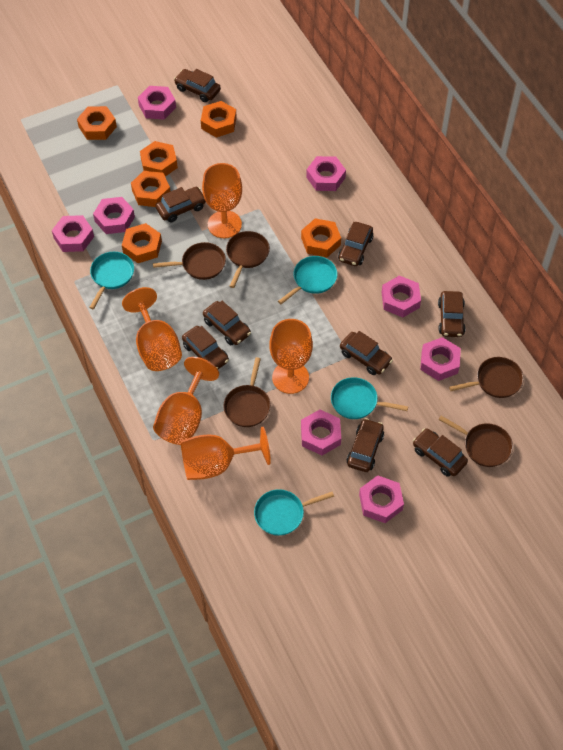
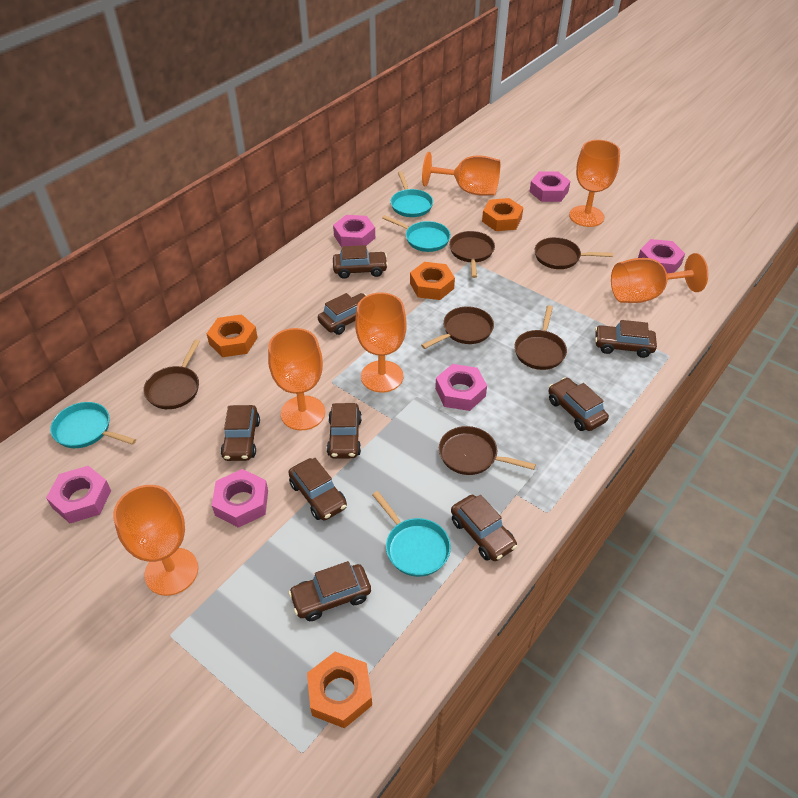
brown pan: [153,242,226,280] [223,357,271,427] [226,231,270,288] [438,416,513,467] [449,357,524,398] = 5 -> [143,340,200,409] [421,306,494,349] [439,426,536,475] [449,231,495,278] [514,305,567,370] [535,237,613,269] = 6
orange goblet: [122,287,182,371] [153,357,219,445] [181,427,271,480] [202,163,242,238] [269,319,313,394] = 5 -> [113,485,198,596] [268,328,325,430] [355,292,407,392] [422,152,500,196] [569,140,620,227] [611,253,708,303] = 6
orange nut: [77,106,117,140] [122,223,162,263] [131,171,170,207] [140,141,178,177] [201,101,237,138] [301,218,341,257] = 6 -> [206,314,258,357] [307,652,372,728] [410,262,455,300] [482,198,523,231] = 4
pink nut: [52,215,94,252] [93,197,135,234] [138,86,176,120] [301,410,341,455] [306,156,346,191] [359,475,404,523] [381,275,421,317] [420,337,461,381] = 8 -> [46,466,111,523] [212,469,268,528] [333,215,375,247] [435,364,487,411] [529,172,570,202] [638,239,685,274] = 6

